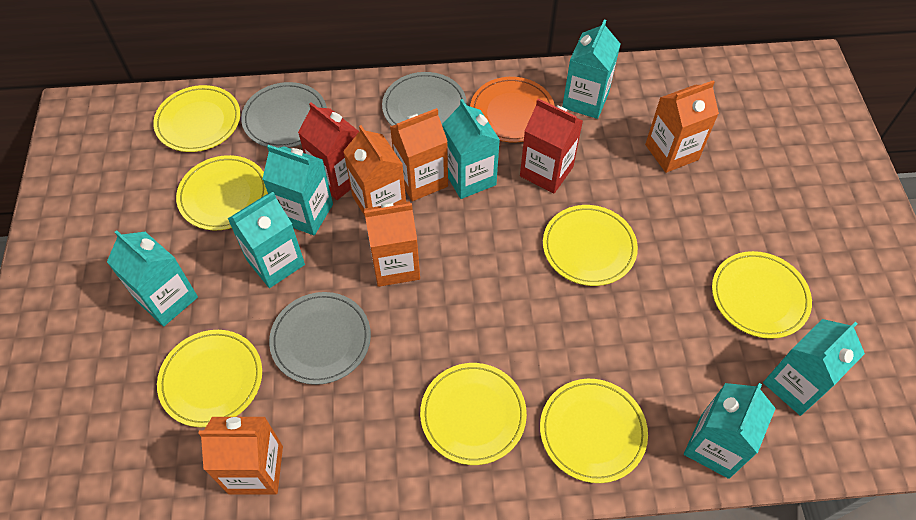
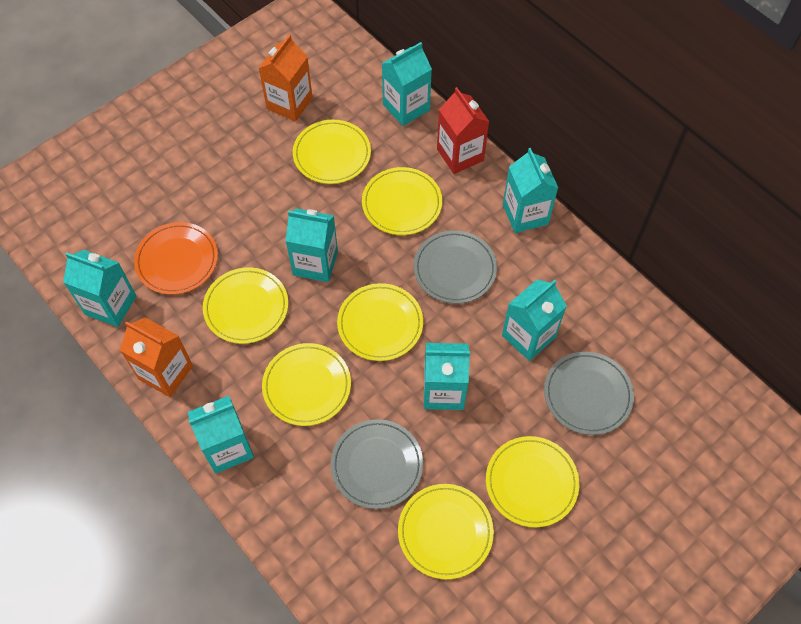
orange carton: [199,417,283,494] [343,125,406,216] [364,201,420,287] [390,108,448,201] [645,80,719,173] = 5 -> [120,318,193,397] [258,34,313,122] = 2
red carton: [298,102,359,200] [520,98,583,193] = 2 -> [437,87,489,174] = 1

